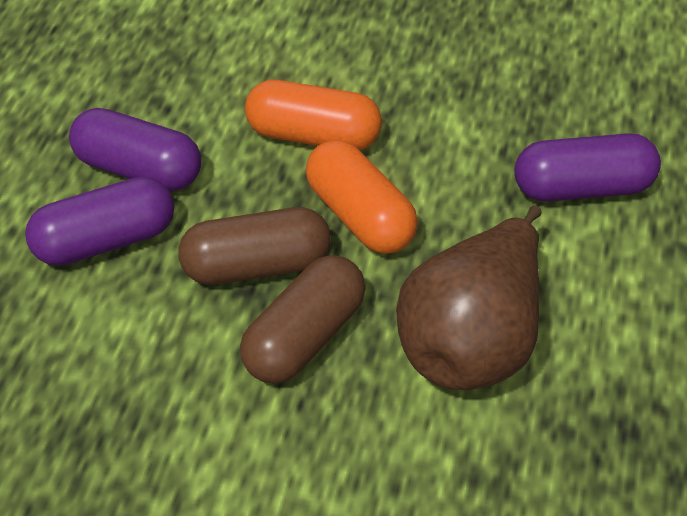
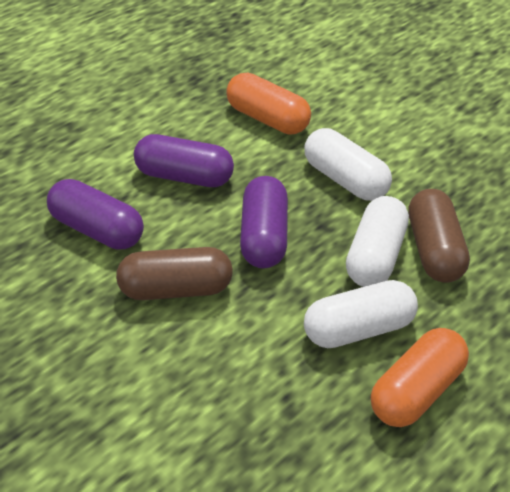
brown pear: [396,205,542,390] = 1 -> none = 0
white capsule: none = 0 -> [304,128,392,201] [304,280,418,348] [346,196,409,287] = 3

